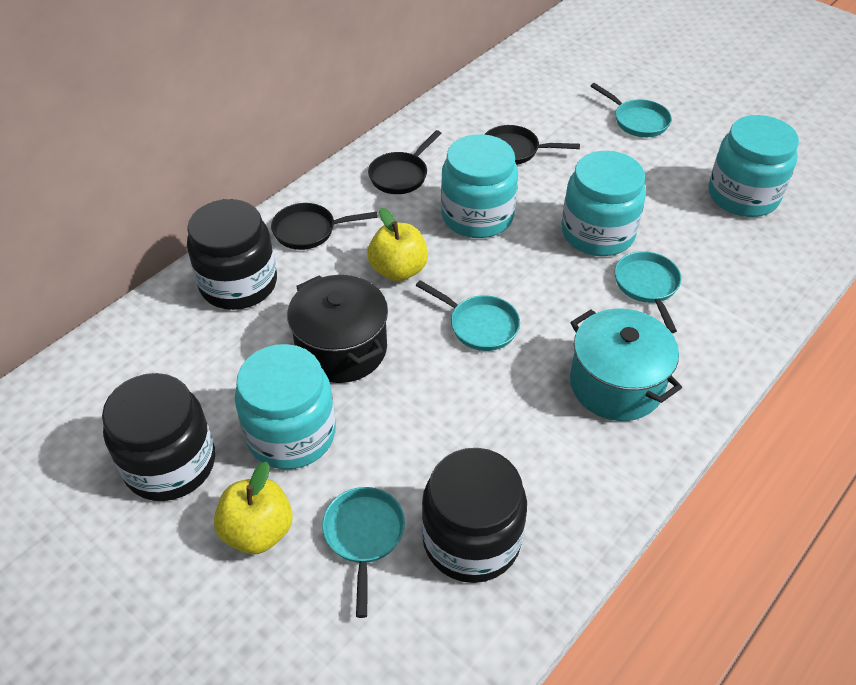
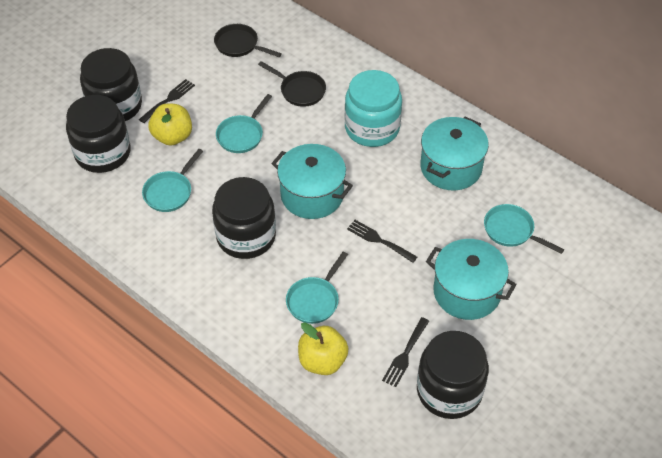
black fork: none = 0 -> [139,79,195,123] [347,220,417,263] [382,317,429,387] = 3
black jar: [102,373,215,501] [187,199,277,310] [422,448,527,583] = 3 -> [66,95,131,173] [80,48,142,121] [212,177,276,259] [417,331,489,419] = 4
black pan: [271,203,378,250] [368,130,442,194] [484,125,580,165] = 3 -> [214,24,282,57] [258,61,326,107] = 2
black pot: [287,275,388,383] = 1 -> none = 0
turquoise jar: [235,344,336,469] [441,134,518,238] [562,151,646,256] [708,115,799,217] = 4 -> [345,70,402,147] = 1
turquoise pot: [570,308,682,421] = 1 -> [271,144,353,219] [420,117,489,191] [426,239,517,320] = 3

